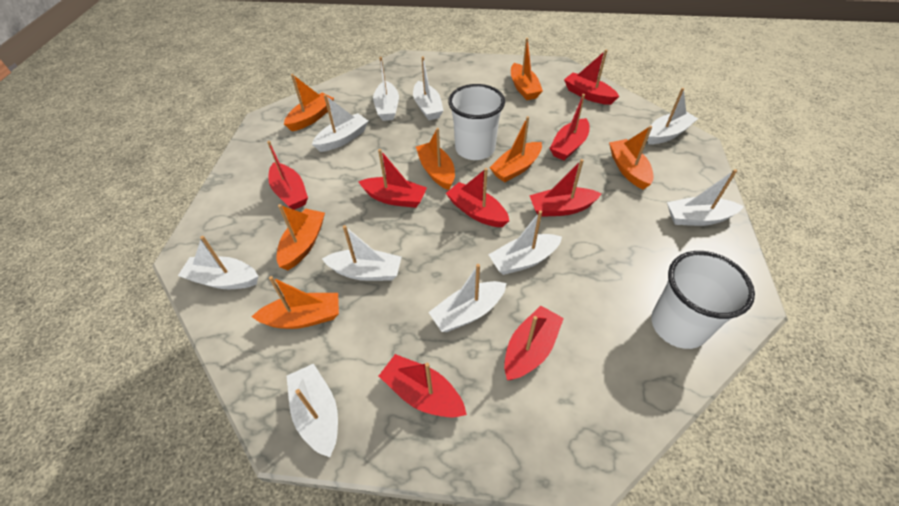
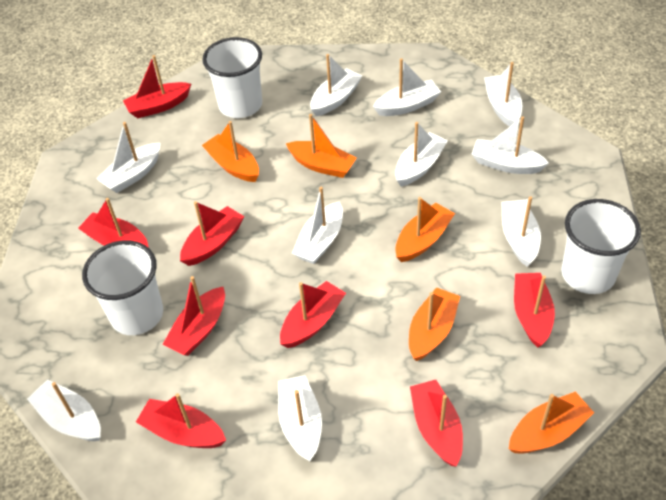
orange boat: [252,276,339,329] [277,204,325,270] [284,74,334,131] [416,128,455,190] [489,116,542,182] [511,38,543,100] [609,126,654,190] = 7 -> [202,121,259,182] [286,114,357,178] [395,197,455,262] [409,287,460,361] [509,392,594,454] = 5
white cup: [448,84,505,160] [651,251,755,349] = 2 -> [82,240,163,335] [202,37,262,118] [561,199,641,294] = 3

